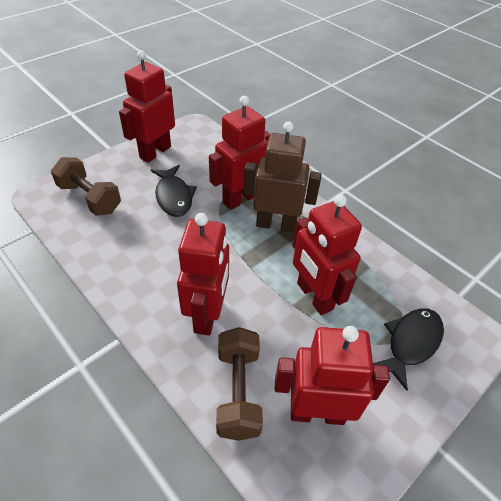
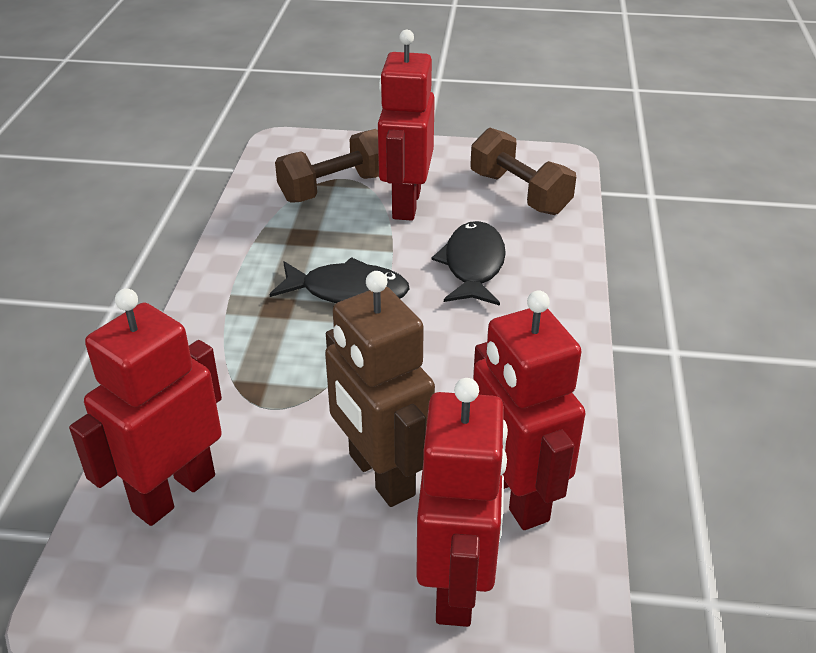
red robot: [119,50,175,163] [177,213,229,336] [209,96,270,210] [275,326,390,425] [292,195,362,315] = 5 -> [69,288,222,526] [378,30,435,221] [416,378,508,627] [473,290,586,530] = 4

